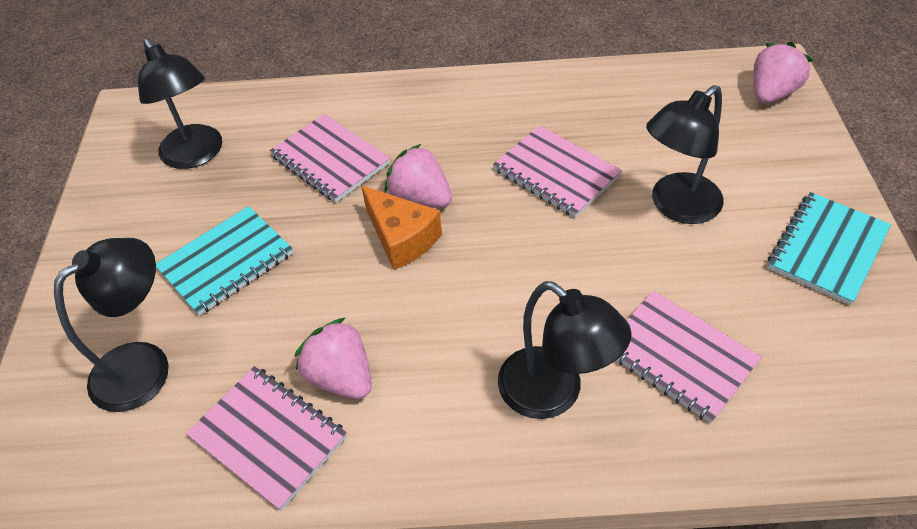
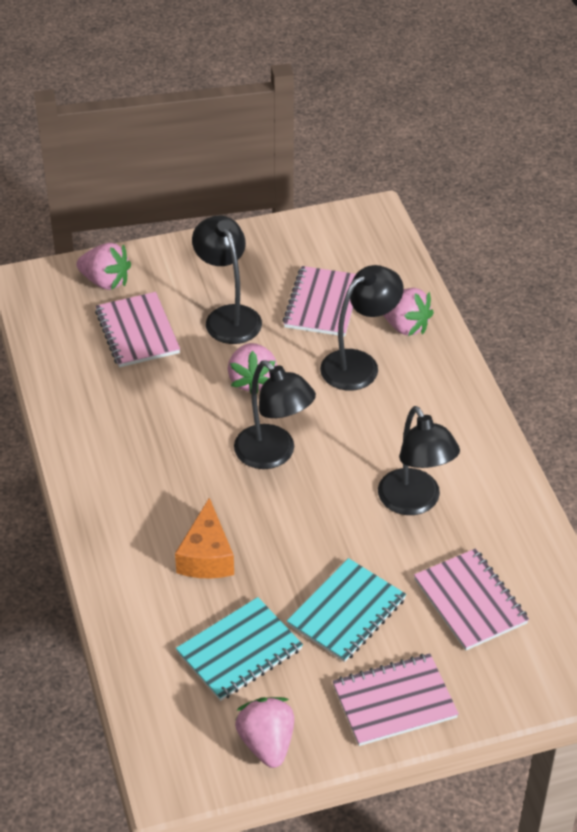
pink strawberry: [294,318,372,399] [384,144,452,208] [754,42,813,103] = 3 -> [76,243,131,290] [228,343,277,393] [235,697,294,768] [383,288,434,336] = 4

